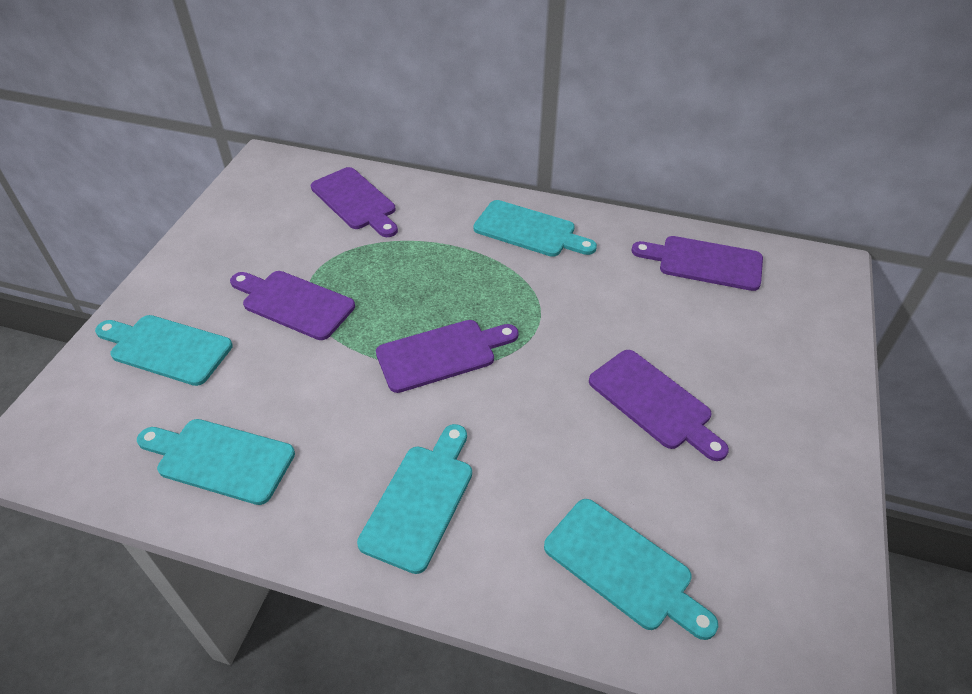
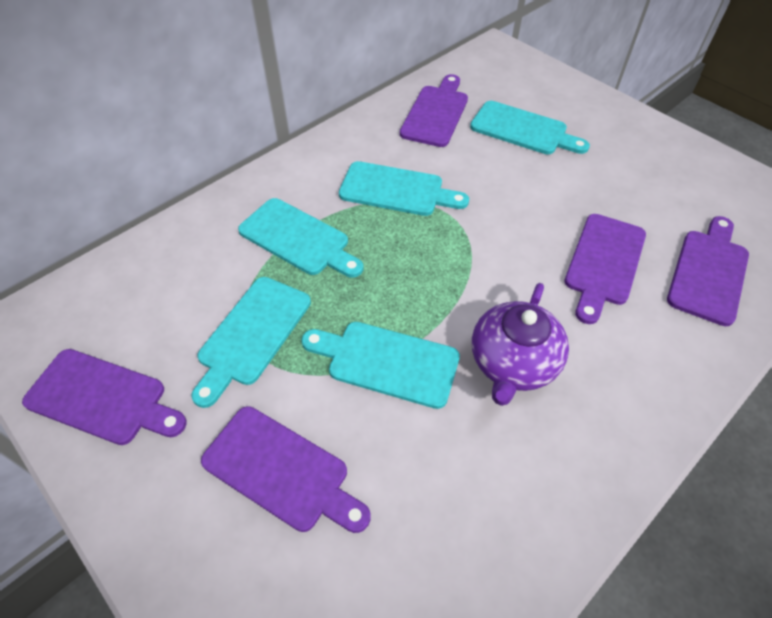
purple teapot: none = 0 -> [472,283,569,406] = 1

